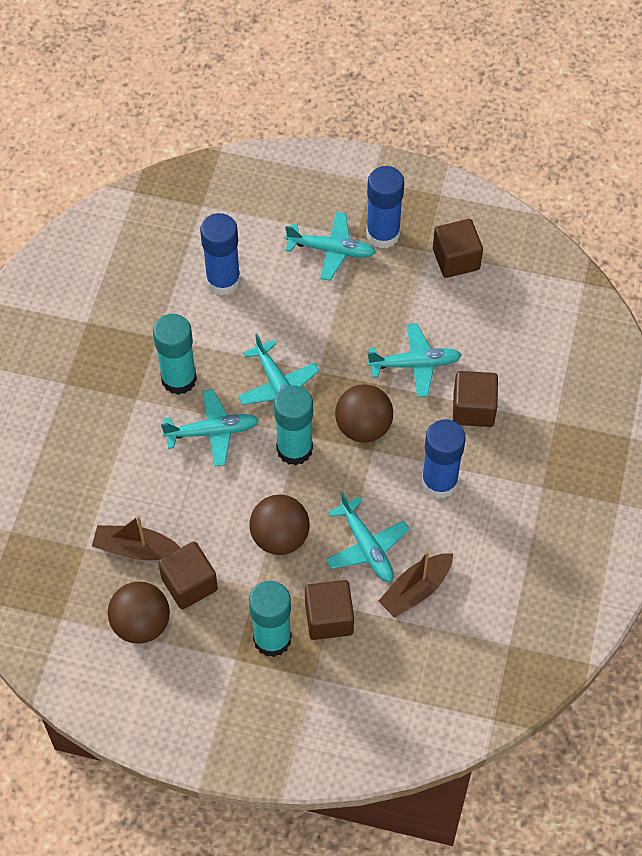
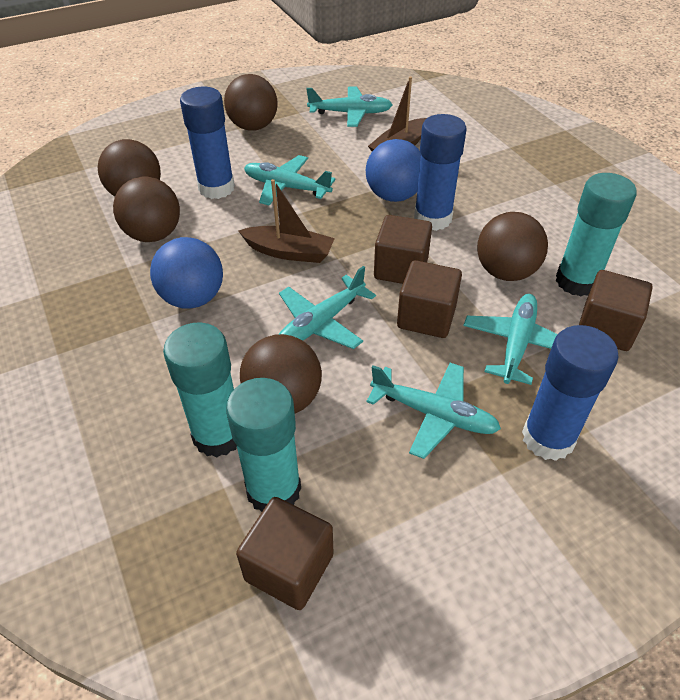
blue ball: none = 0 -> [150,237,223,309] [366,139,421,202] = 2
brown ball: [108,581,170,644] [249,495,310,555] [335,384,393,443] = 3 -> [98,139,161,197] [113,176,180,242] [224,74,278,131] [240,334,322,414] [477,212,548,281] = 5

